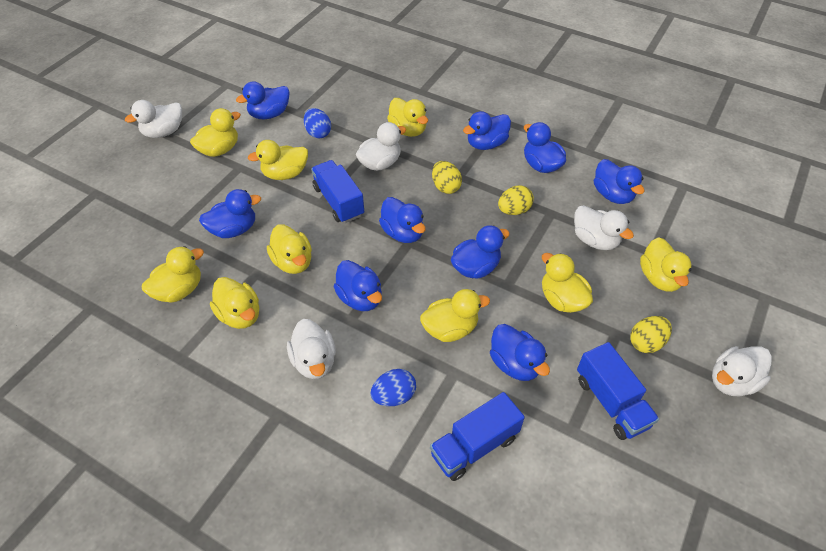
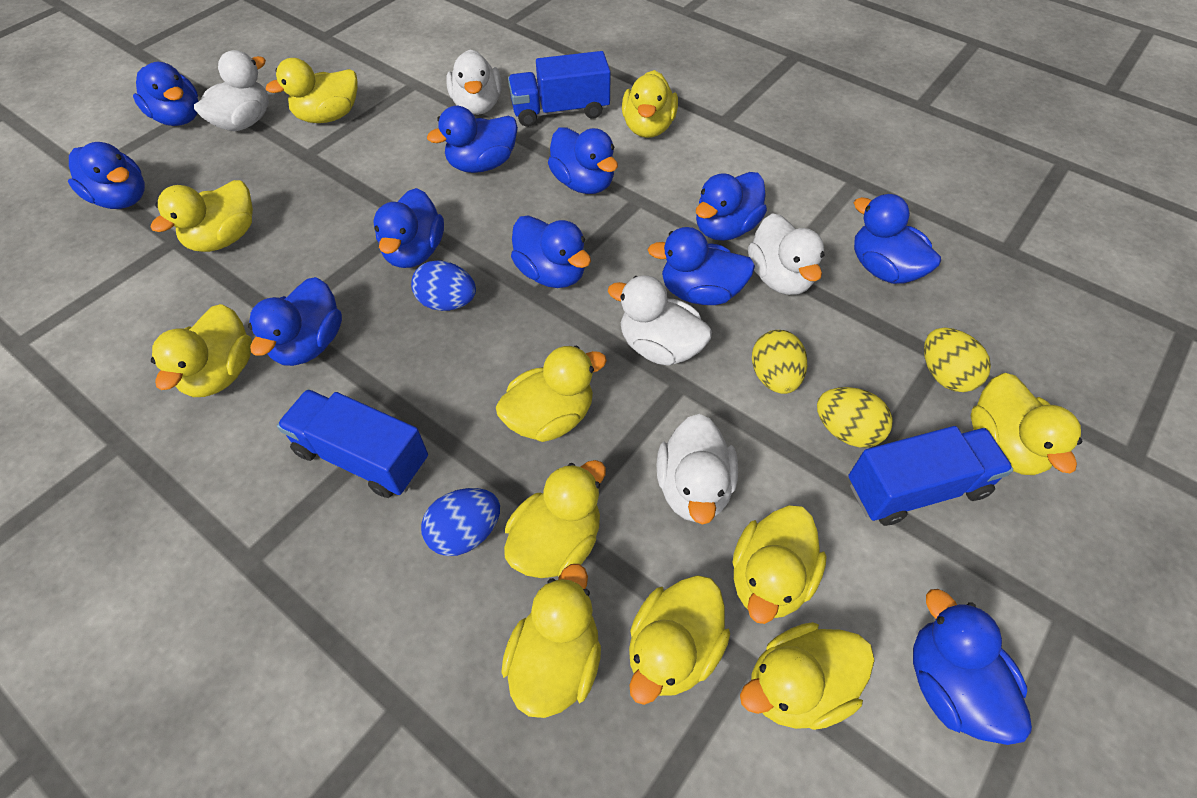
blue duck: [199,189,261,238] [236,81,290,119] [334,260,382,311] [379,197,426,243] [451,225,510,279] [463,111,511,150] [490,324,550,381] [524,122,566,173] [594,159,644,204] = 9 -> [68,142,145,209] [133,62,199,126] [248,277,342,366] [373,188,444,268] [427,106,518,173] [511,215,591,288] [548,127,618,194] [647,227,755,305] [696,172,767,241] [854,194,941,284] [913,589,1032,745] = 11
yellow duck: [142,246,204,303] [190,108,241,157] [210,277,259,329] [248,140,308,180] [267,224,312,274] [387,98,428,137] [420,289,490,342] [542,253,593,313] [640,237,691,292] = 9 -> [151,180,253,252] [151,304,252,397] [266,58,358,123] [496,346,607,442] [501,564,601,718] [504,460,606,578] [622,70,678,138] [629,575,730,705] [732,506,826,624] [740,622,875,730] [971,373,1082,475] = 11

